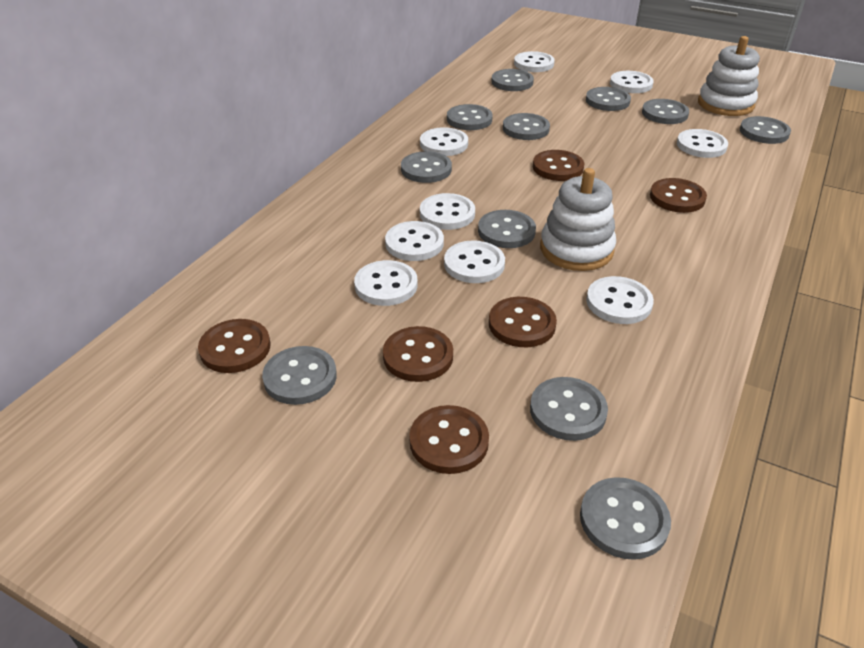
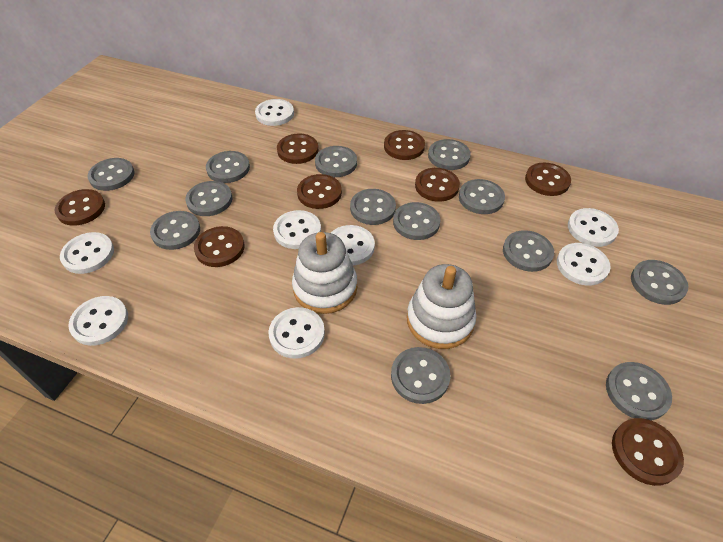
brown button: [198,319,270,373] [383,326,453,382] [409,405,489,474] [489,297,557,347] [533,150,584,181] [650,178,707,213] = 6 -> [54,189,105,226] [194,226,244,267] [277,134,319,164] [297,174,342,209] [384,130,425,160] [415,168,460,202] [525,162,571,196] [612,418,684,486] = 8
grey button: [262,346,337,405] [401,151,452,183] [447,104,493,130] [478,210,536,248] [491,69,534,91] [503,113,550,140] [530,377,608,441] [580,477,671,560] [586,87,631,111] [642,99,689,124] [740,116,791,144] = 11 -> [87,158,135,191] [150,211,200,250] [185,181,233,216] [206,151,250,183] [315,146,357,177] [350,189,396,225] [391,347,451,404] [393,202,440,240] [428,139,471,170] [459,179,505,214] [503,230,554,272] [606,362,672,421] [631,260,688,305] = 13
white button: [354,260,417,306] [385,221,444,261] [420,127,468,156] [420,193,475,230] [444,240,505,283] [514,51,555,72] [586,276,654,324] [610,71,654,93] [677,129,728,158] = 9 -> [60,232,114,274] [68,296,128,346] [255,99,294,126] [268,307,325,359] [273,210,321,249] [331,225,375,266] [557,243,611,286] [568,208,619,247] = 8

